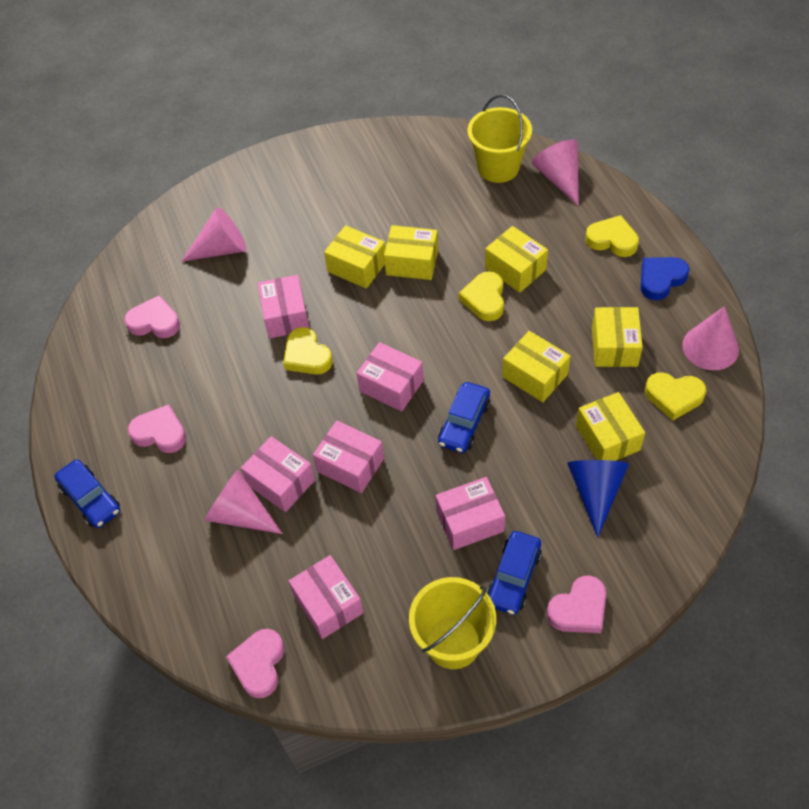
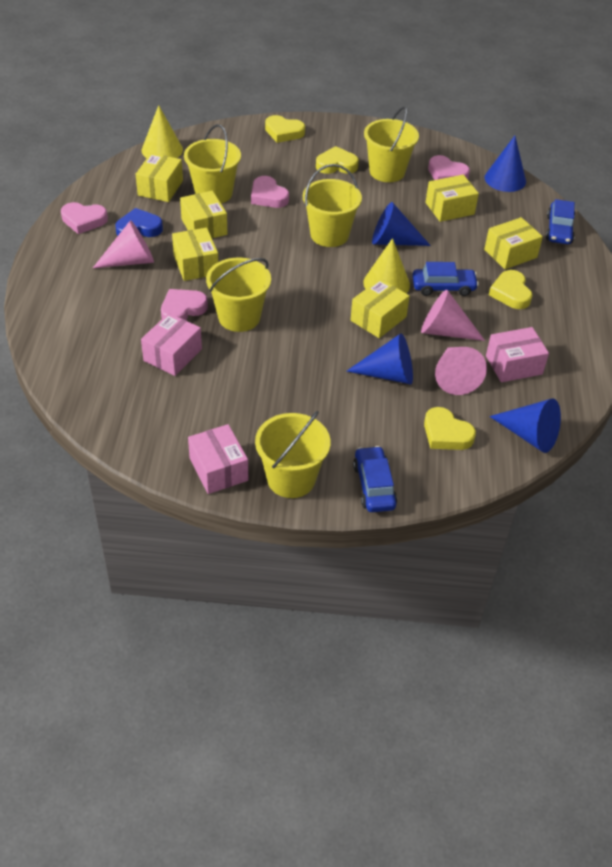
blue cone: [567,460,629,538] = 1 -> [347,334,413,385] [372,202,431,246] [484,136,526,192] [489,399,561,453] = 4
pink box: [241,436,315,512] [258,275,309,338] [289,555,364,639] [313,421,384,493] [357,342,424,412] [435,477,505,550] = 6 -> [141,313,202,376] [188,424,248,494] [486,327,549,382] = 3
pink cone: [181,207,246,262] [204,469,283,534] [532,139,579,206] [682,306,739,370] = 4 -> [93,220,154,268] [421,290,485,341] [435,347,487,395] = 3
yellow bucket: [409,577,496,669] [467,94,532,183] = 2 -> [184,124,241,204] [206,258,271,332] [255,411,331,498] [303,164,362,247] [364,106,419,182] = 5
yellow cone: none = 0 -> [142,105,183,158] [363,238,410,294] = 2

